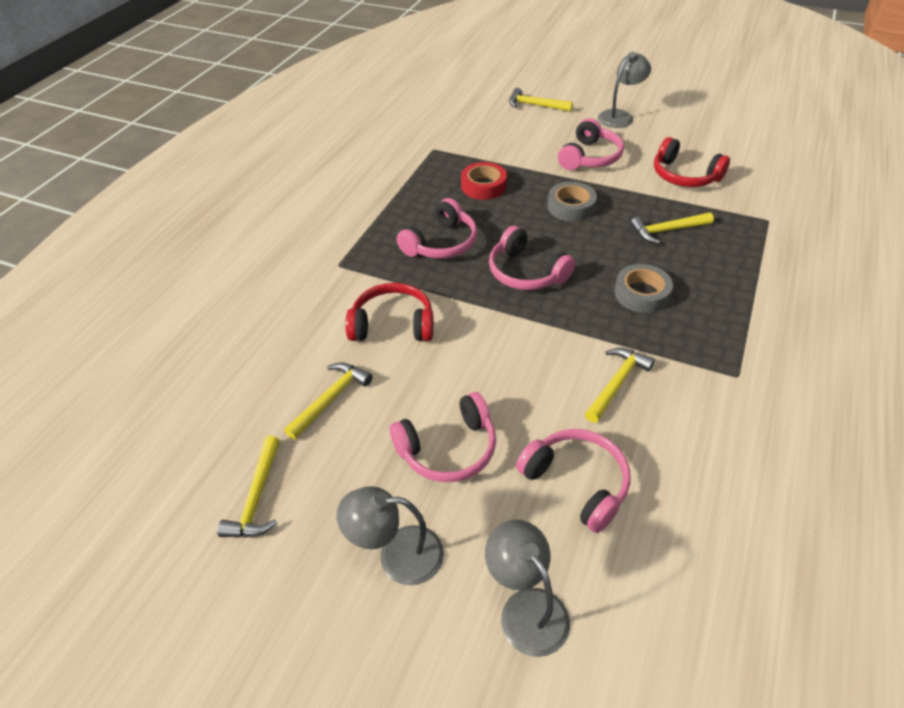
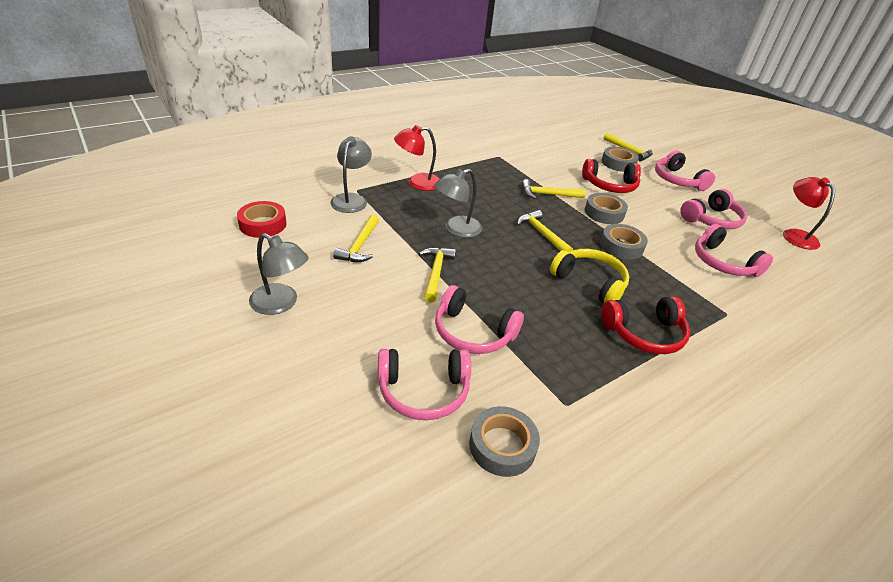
grey tape: [548,182,597,221] [614,264,673,313] = 2 -> [469,406,540,477] [585,193,628,224] [600,224,648,260] [601,147,639,172] = 4
red lamp: none = 0 -> [394,125,439,191] [783,177,835,250] = 2
yellow headphones: none = 0 -> [550,249,629,303] = 1

